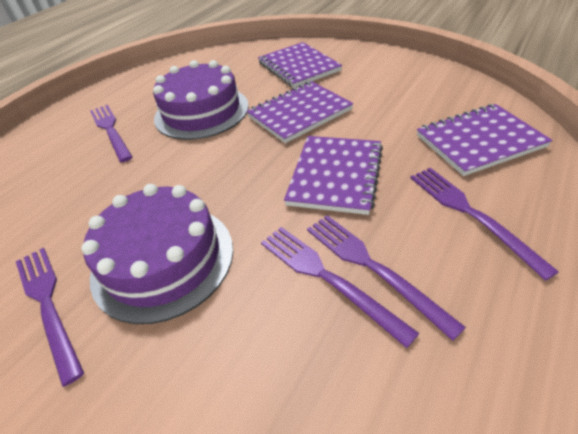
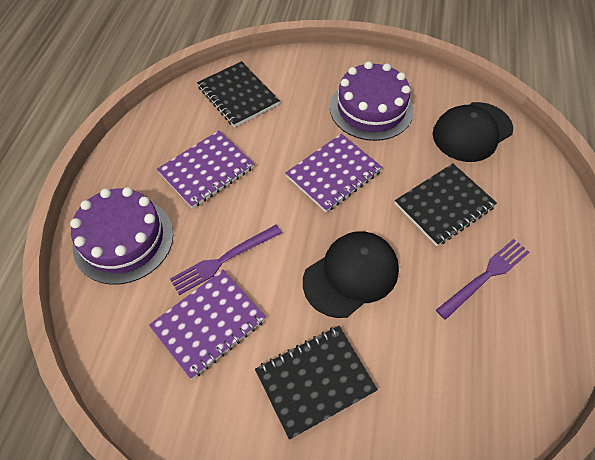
black cap: none = 0 -> [303,231,399,318] [433,102,513,162] = 2
black notebook: none = 0 -> [197,61,280,127] [255,326,378,440] [395,163,497,246] = 3
purple fork: [16,248,84,387] [90,105,132,163] [261,227,419,348] [307,215,466,341] [411,168,559,281] = 5 -> [170,225,282,295] [436,239,529,320] = 2
purple notebook: [247,81,353,143] [258,42,342,88] [284,136,383,215] [417,104,553,176] = 4 -> [149,270,266,379] [157,131,254,209] [285,134,383,212] = 3

